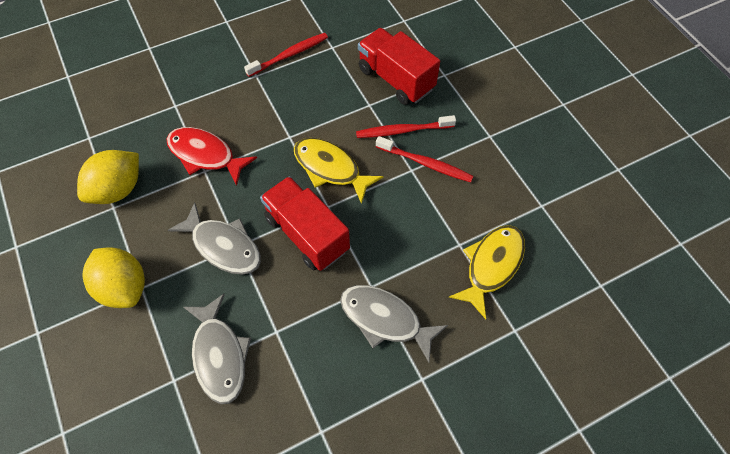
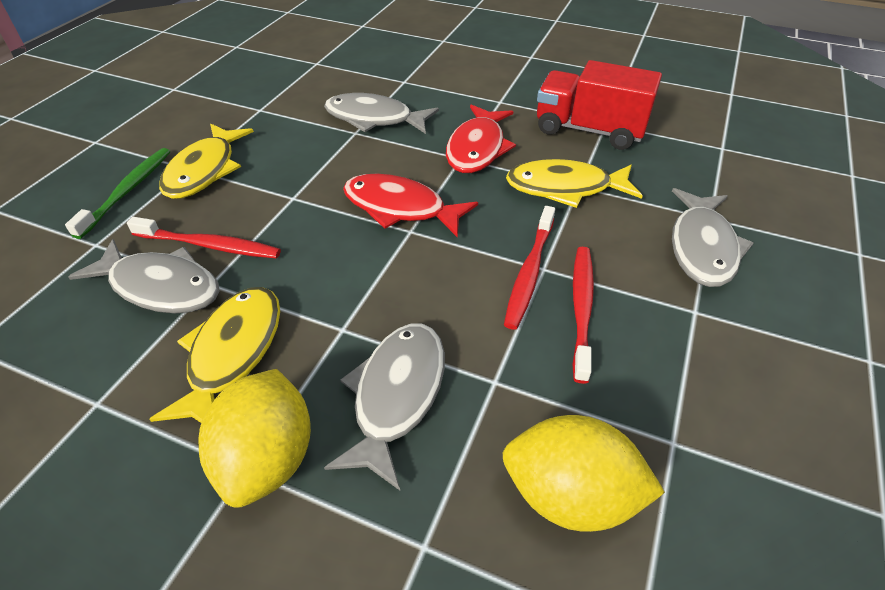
green toothbrush: none = 0 -> [65,148,170,239] = 1
grey fish: [168,202,261,275] [183,293,251,404] [340,285,448,362] = 3 -> [68,239,220,313] [324,93,439,134] [324,324,445,490] [672,188,754,287] = 4
red fish: [166,127,257,186] = 1 -> [343,174,478,238] [446,104,516,173] = 2
red truck: [260,176,350,271] [358,28,440,105] = 2 -> [537,60,662,150] = 1
yellow fish: [294,138,383,204] [449,225,525,319] = 2 -> [149,287,280,423] [159,123,254,199] [506,159,642,208] = 3

